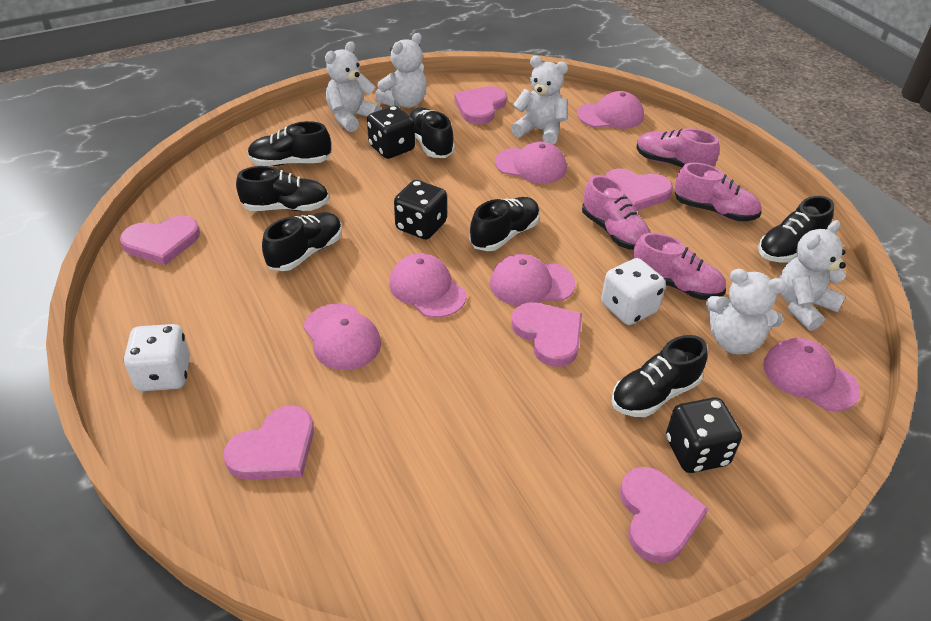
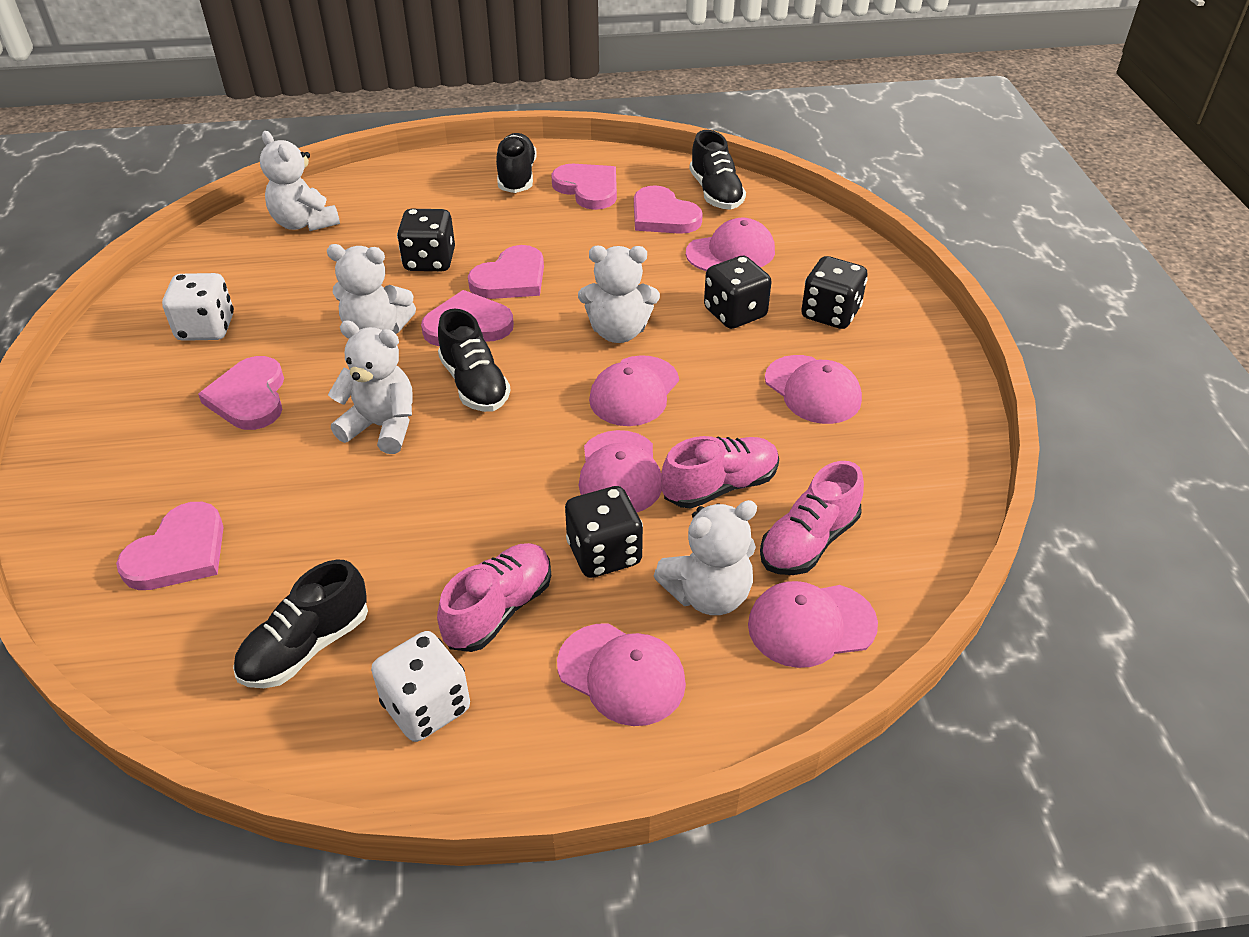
black dice: [367,106,415,159] [394,180,447,239] [666,398,742,473] = 3 -> [397,209,455,271] [565,486,643,578] [704,256,772,329] [801,256,868,329] = 4
black shoe: [236,166,329,211] [248,121,331,166] [262,212,342,271] [409,108,455,158] [470,197,540,251] [611,335,708,417] [758,196,834,263] = 7 -> [233,559,368,688] [438,309,511,412] [496,133,537,193] [689,130,746,210] = 4
pink shoe: [582,175,651,250] [633,233,726,300] [636,128,719,167] [675,162,761,221] = 4 -> [437,543,551,652] [661,436,779,509] [760,461,864,575] = 3

